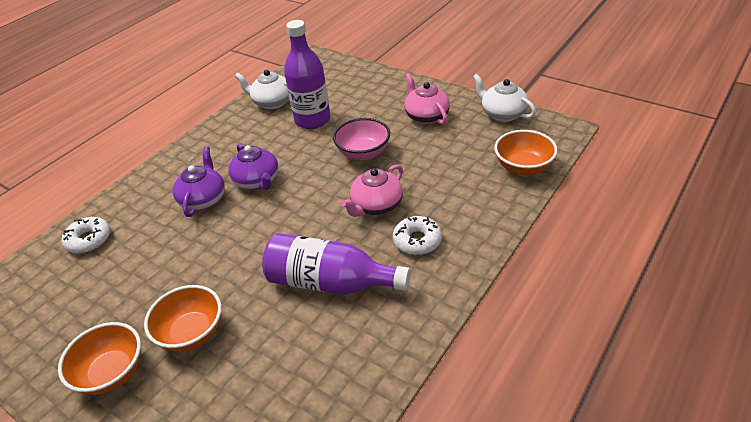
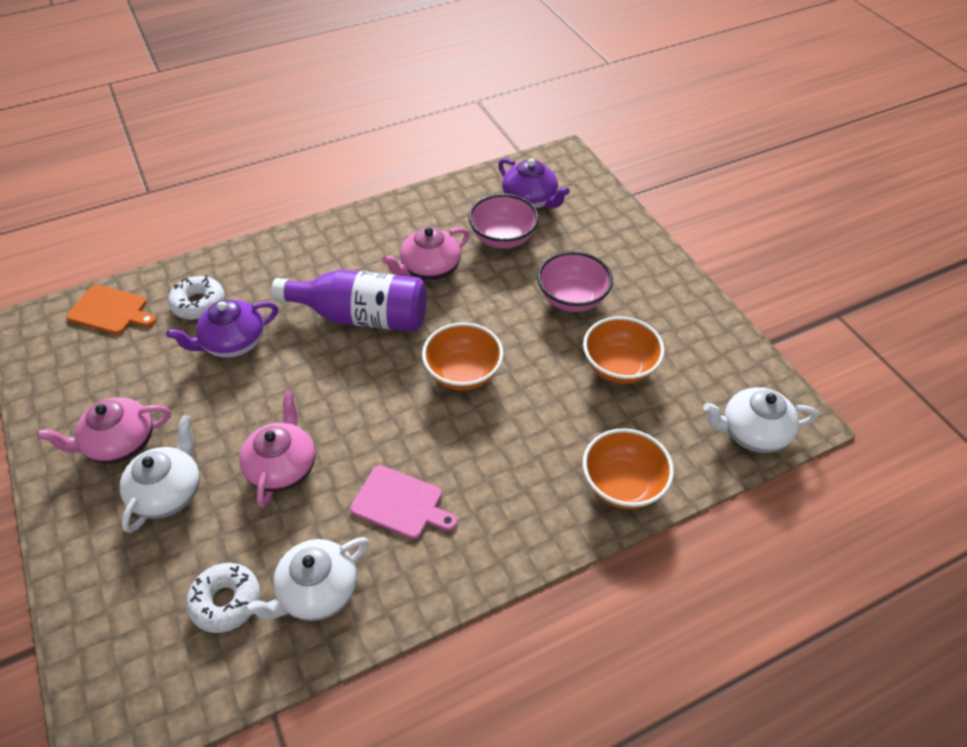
orange cutting board: none = 0 -> [66,285,156,334] = 1
pink bowl: [333,118,390,161] = 1 -> [468,194,539,248] [537,251,613,312] = 2
pink cutting board: none = 0 -> [350,465,457,539] = 1
pink teapot: [341,164,403,217] [405,73,450,124] = 2 -> [37,397,171,464] [239,390,315,507] [382,227,469,281] = 3
purple bottle: [262,233,410,295] [284,20,331,129] = 2 -> [271,270,427,332] = 1
white teapot: [235,70,290,109] [473,74,536,122] = 2 -> [120,415,200,533] [243,537,369,621] [703,387,818,453] = 3

